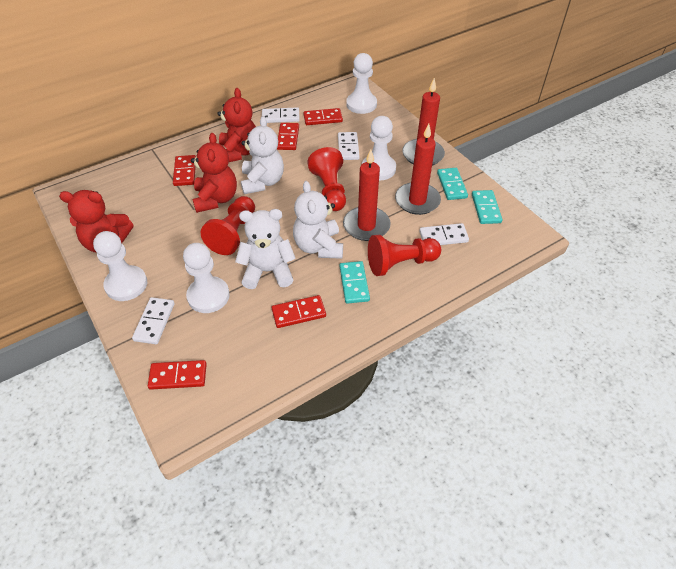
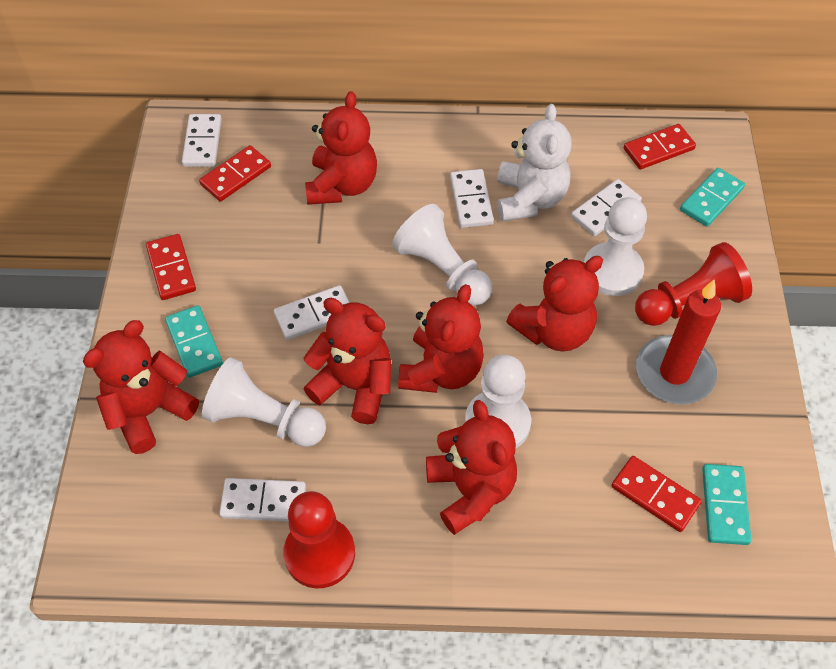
red candle: [343,149,391,241] [395,124,441,215] [402,78,445,166] = 3 -> [636,279,721,404] = 1
red domino: [148,360,207,390] [173,155,196,186] [272,295,326,328] [277,123,299,150] [303,108,343,125] = 5 -> [146,234,196,300] [199,145,271,202] [611,456,702,532] [623,124,696,169] = 4
red pawn: [201,196,255,255] [307,147,346,211] [368,235,441,276] = 3 -> [283,491,355,588] [635,242,752,326] = 2
red teddy bear: [59,190,133,253] [191,133,237,213] [217,88,256,162] = 3 -> [83,320,199,454] [303,298,391,424] [305,91,377,205] [398,284,484,393] [426,400,517,535] [506,256,603,351] = 6
white domino: [132,297,175,344] [262,107,300,123] [338,132,360,160] [419,223,469,245] = 4 -> [182,114,222,167] [219,478,306,521] [274,285,350,340] [450,169,494,228] [571,179,642,236] = 5
white teddy bear: [235,209,296,289] [241,116,284,194] [293,181,343,259] = 3 -> [497,104,572,222] = 1

